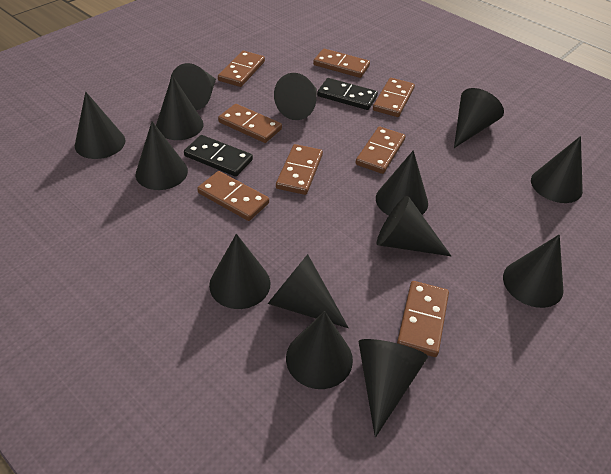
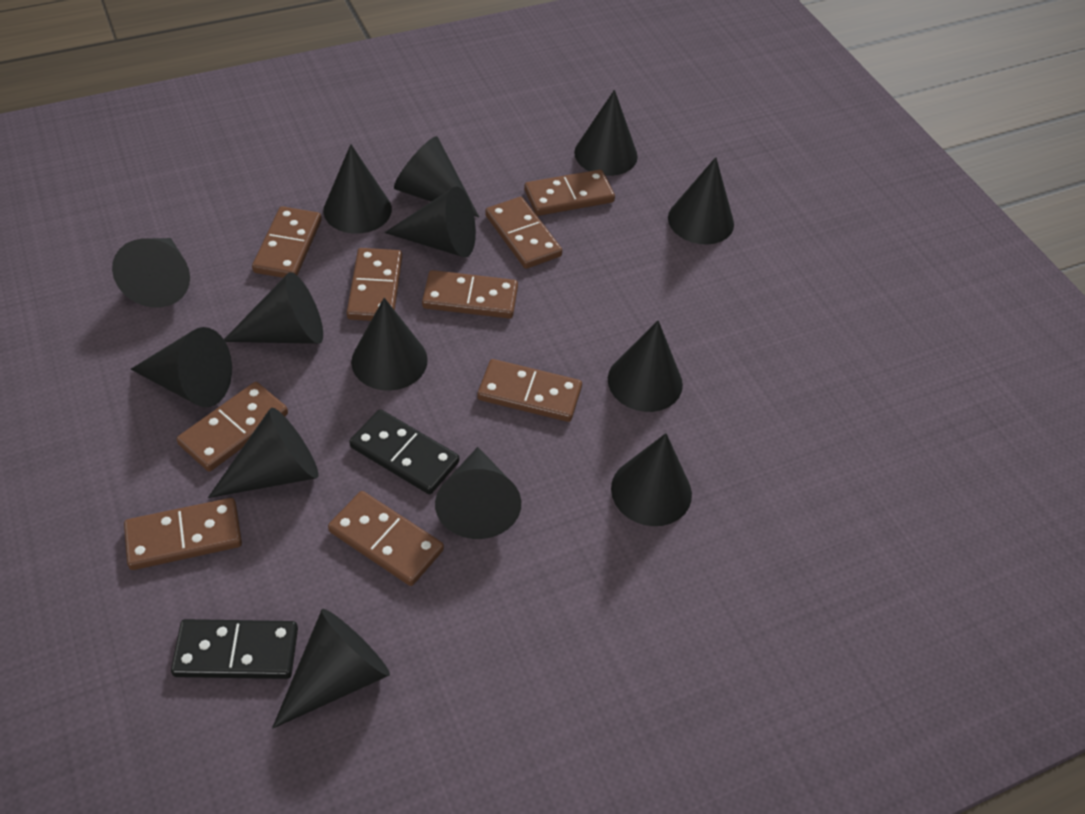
brown domino: [197,171,269,221] [218,51,265,87] [218,104,282,143] [276,144,323,195] [313,48,370,78] [356,126,405,174] [373,78,415,117] [397,281,449,357] = 8 -> [124,498,242,570] [177,382,288,472] [252,206,322,278] [328,491,444,586] [347,248,402,321] [422,270,518,319] [477,359,582,422] [485,197,562,269] [524,170,615,216] = 9

